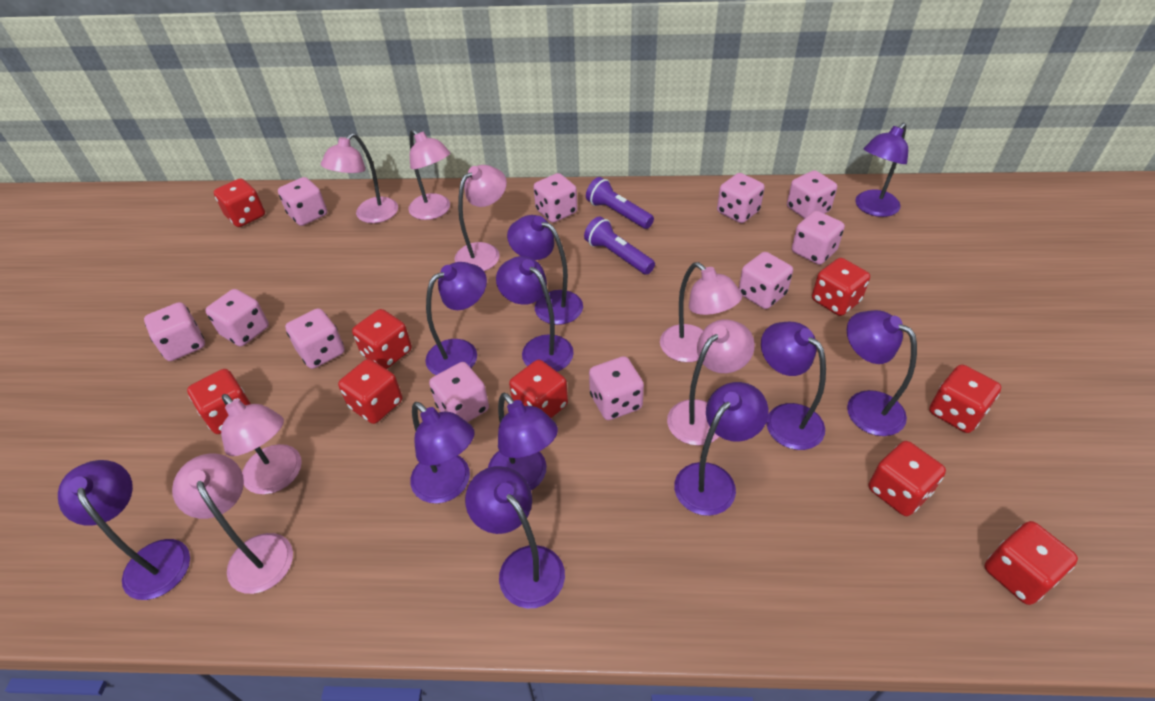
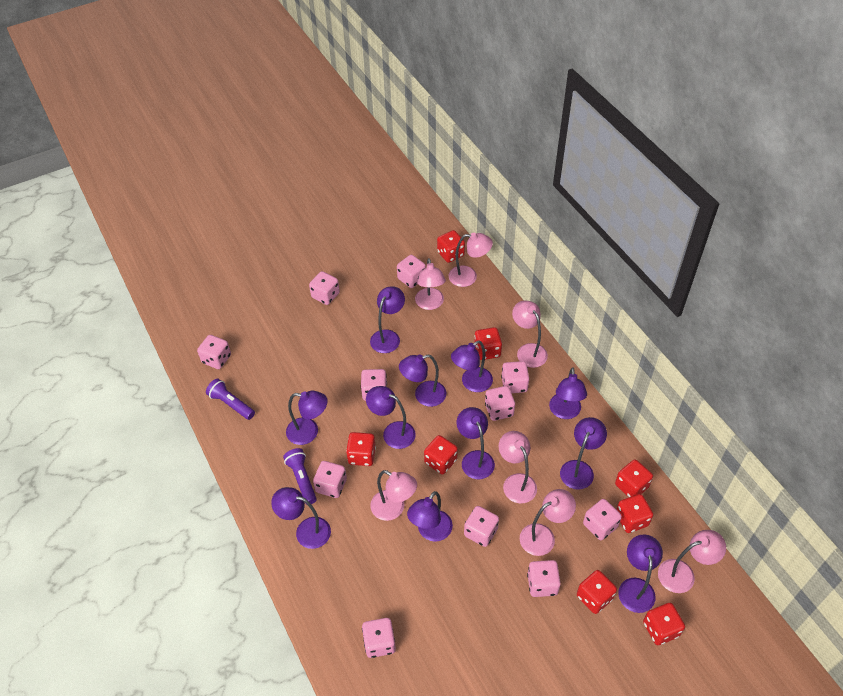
red dice: [187,369,251,434] [214,178,265,227] [338,359,402,424] [352,309,412,369] [509,360,568,418] [812,258,870,316] [869,441,946,516] [929,365,1001,433] [984,521,1078,605] = 9 -> [346,432,376,466] [424,435,458,475] [437,230,465,263] [474,327,502,360] [577,570,617,614] [615,459,653,497] [616,494,653,533] [643,603,685,645] = 8

